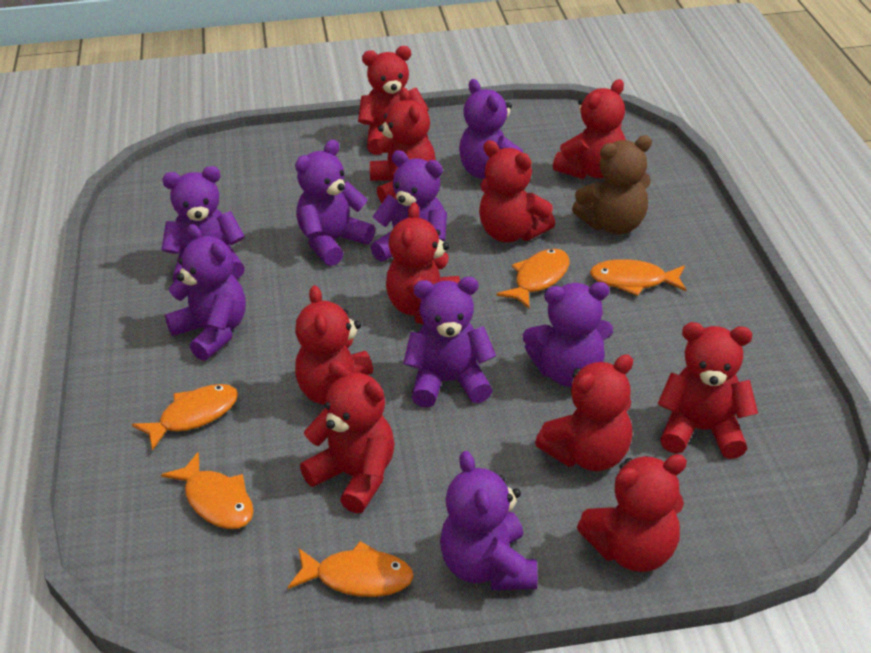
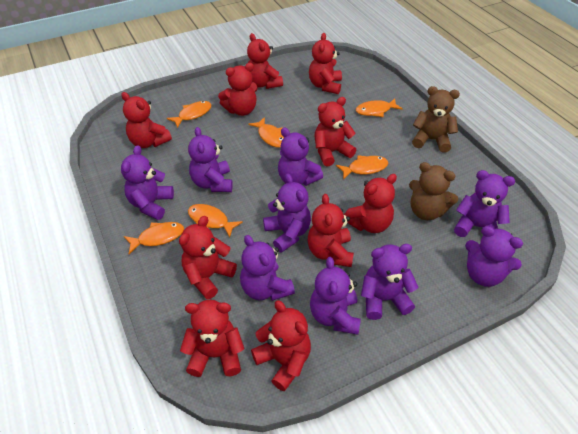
brown teddy bear: [572,135,652,234] = 1 -> [409,162,458,220] [412,86,460,152] = 2
orange fish: [132,384,238,451] [161,452,254,529] [288,541,414,597] [496,249,569,309] [590,259,686,296] = 5 -> [124,222,184,254] [166,101,211,128] [188,204,243,238] [249,117,284,148] [336,155,388,180] [356,98,403,117] = 6
purple teddy bear: [162,166,245,282] [165,224,246,361] [295,140,375,266] [371,150,447,262] [403,277,496,408] [440,451,537,590] [459,79,523,179] [523,282,613,387] = 8 -> [121,145,174,220] [188,127,233,192] [240,235,295,301] [263,173,311,253] [278,127,323,186] [310,257,361,335] [361,244,418,320] [454,170,515,237] [465,226,523,287] = 9

